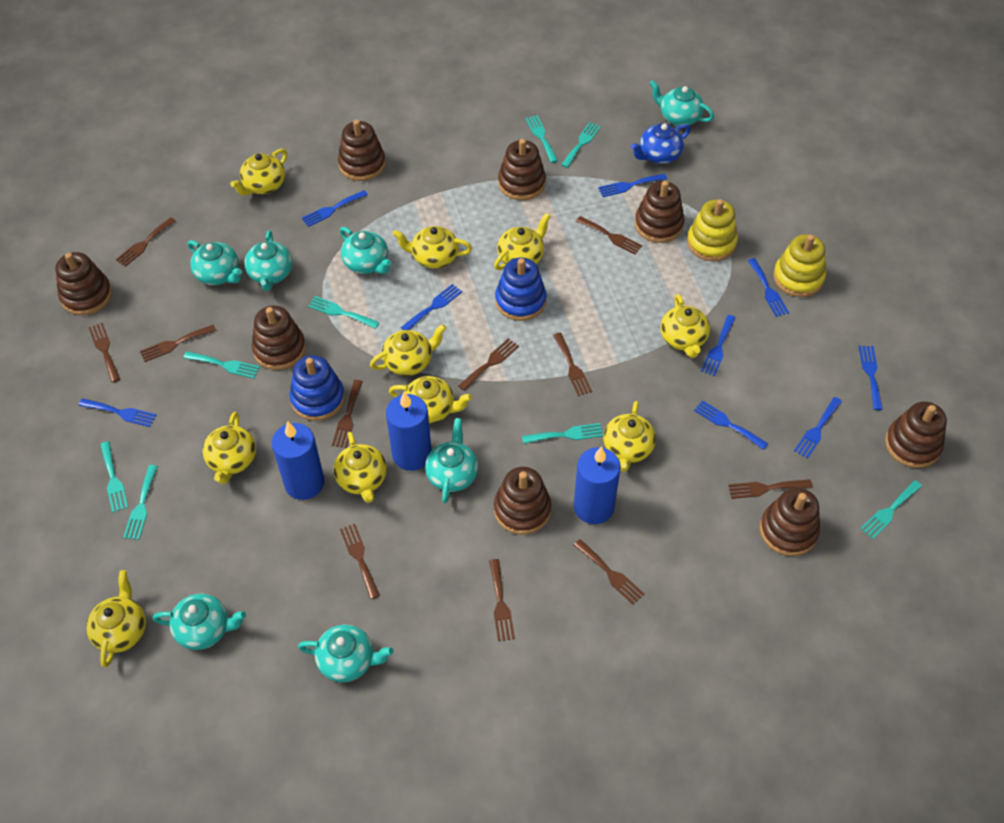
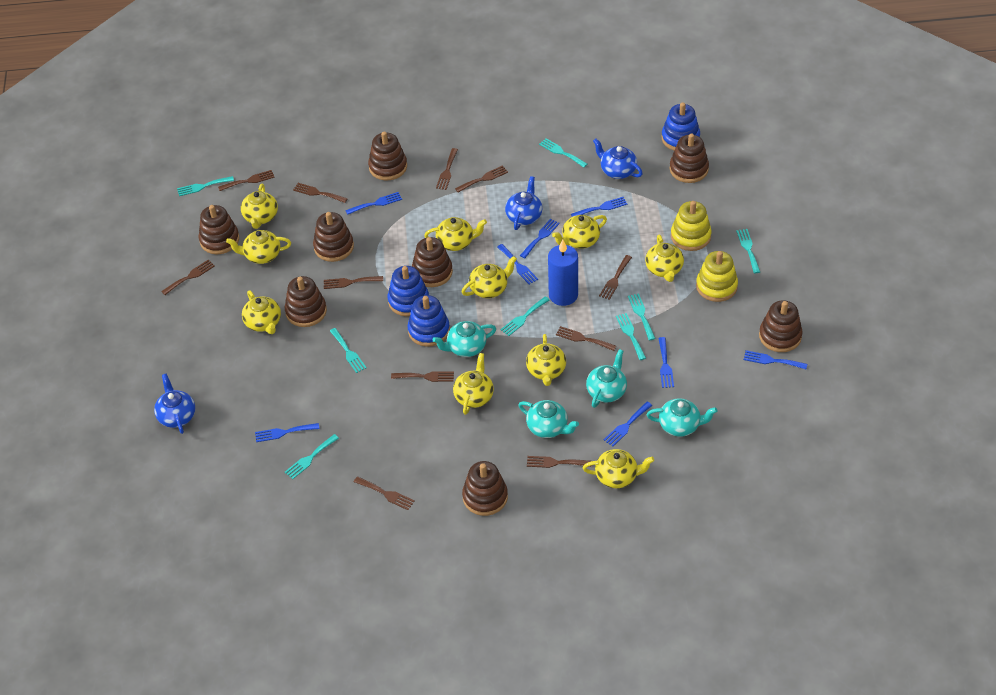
blue candle: [272,421,324,500] [386,391,432,471] [574,446,621,524] = 3 -> [548,239,578,306] = 1
blue fork: [79,398,156,427] [302,190,368,227] [401,284,462,330] [598,174,667,197] [694,400,768,450] [701,315,736,376] [748,258,789,317] [794,397,842,459] [859,346,883,410] = 9 -> [255,423,319,442] [345,192,402,215] [497,244,538,284] [520,219,560,258] [571,197,628,217] [604,402,652,446] [658,337,674,388] [744,350,807,369] = 8
blue stacking toy: [289,355,345,421] [495,258,547,321] = 2 -> [388,266,429,316] [408,295,450,347] [662,103,700,151] = 3
blue teapot: [631,123,691,164] = 1 -> [154,373,195,434] [505,176,542,230] [593,138,643,179] = 3
turquoise teapot: [153,593,246,650] [188,240,242,285] [244,230,292,291] [298,625,393,682] [340,227,392,274] [425,418,478,503] [649,80,714,126] = 7 -> [433,321,496,357] [518,400,579,438] [586,349,627,408] [647,398,717,437] = 4

